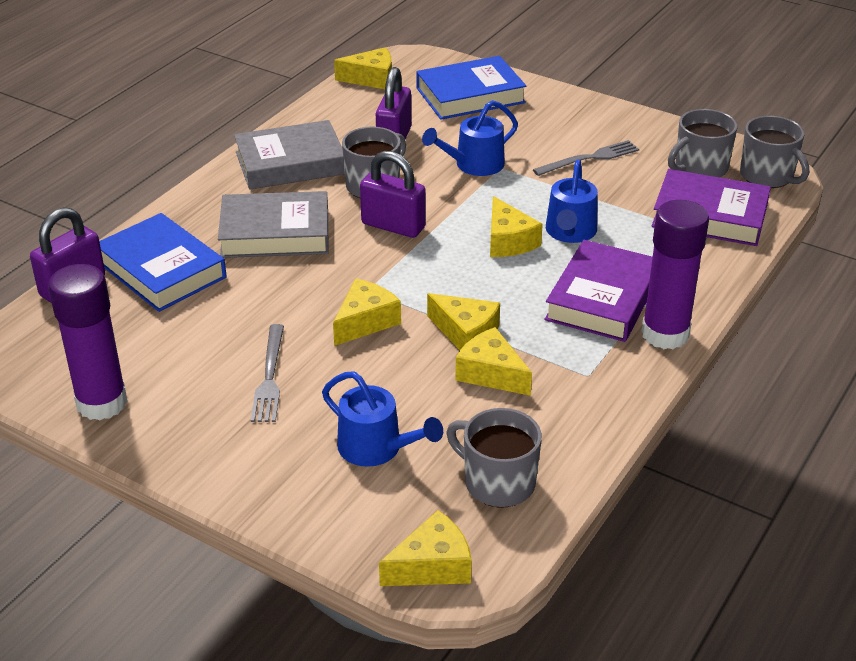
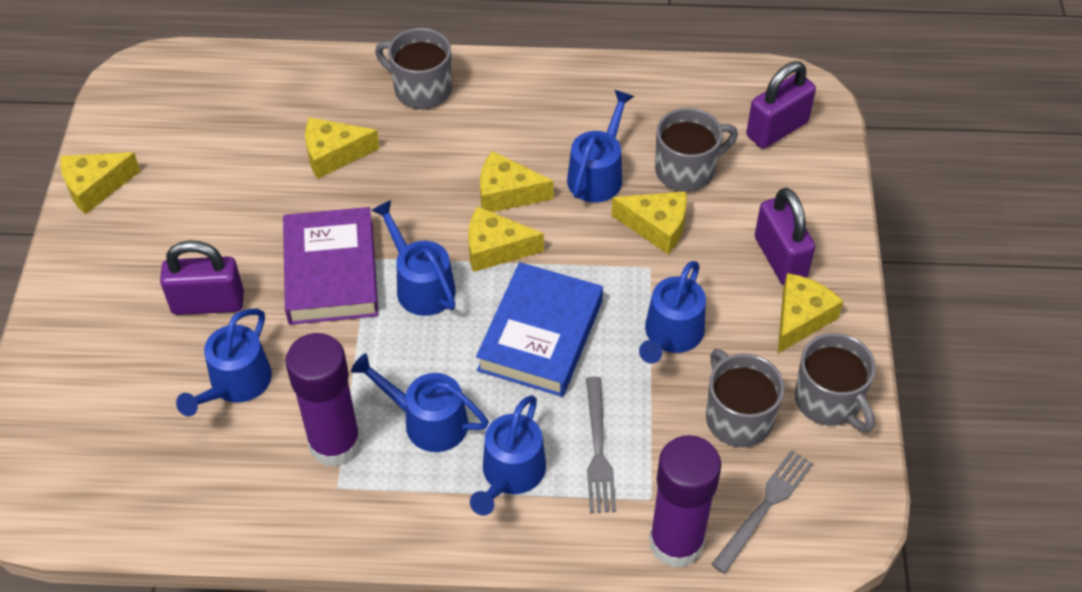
blue book: [99,213,227,312] [416,56,527,120] = 2 -> [476,262,603,397] = 1
blue watering can: [322,371,443,467] [422,100,518,176] [546,160,598,243] = 3 -> [176,309,272,416] [351,353,489,452] [372,200,456,316] [470,395,546,516] [567,90,634,203] [639,261,706,363] = 6
grey book: [218,191,329,258] [234,120,345,190] = 2 -> none = 0
purple book: [544,240,653,342] [652,169,771,246] = 2 -> [283,207,378,325] = 1

